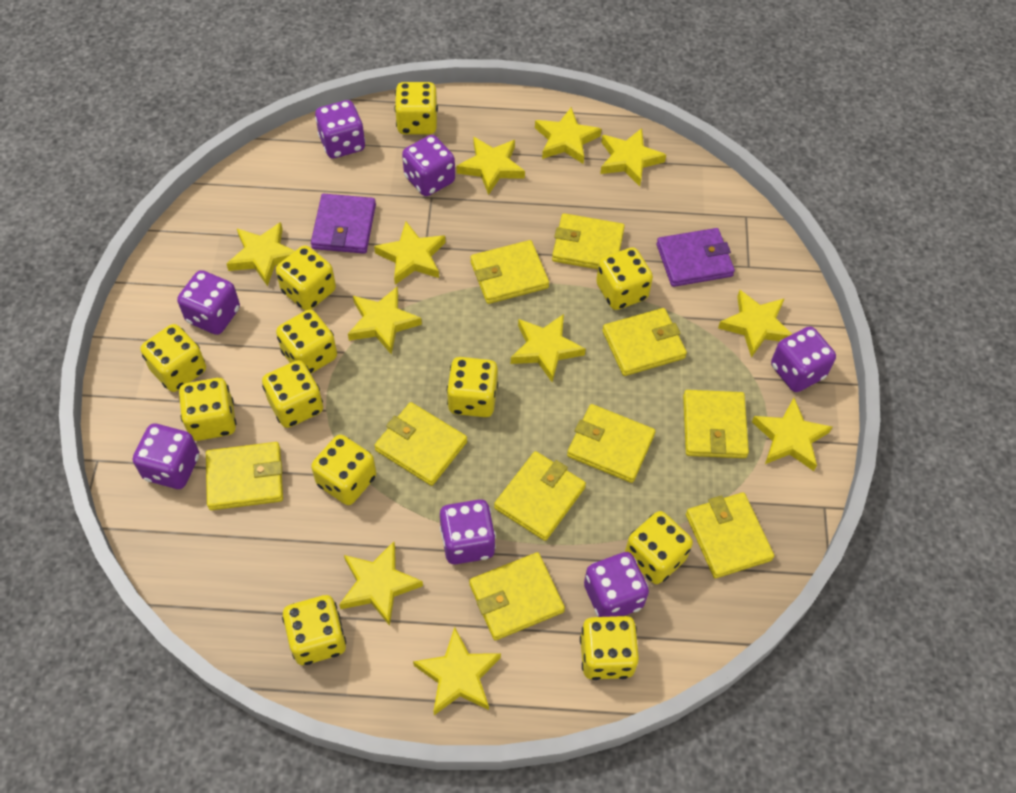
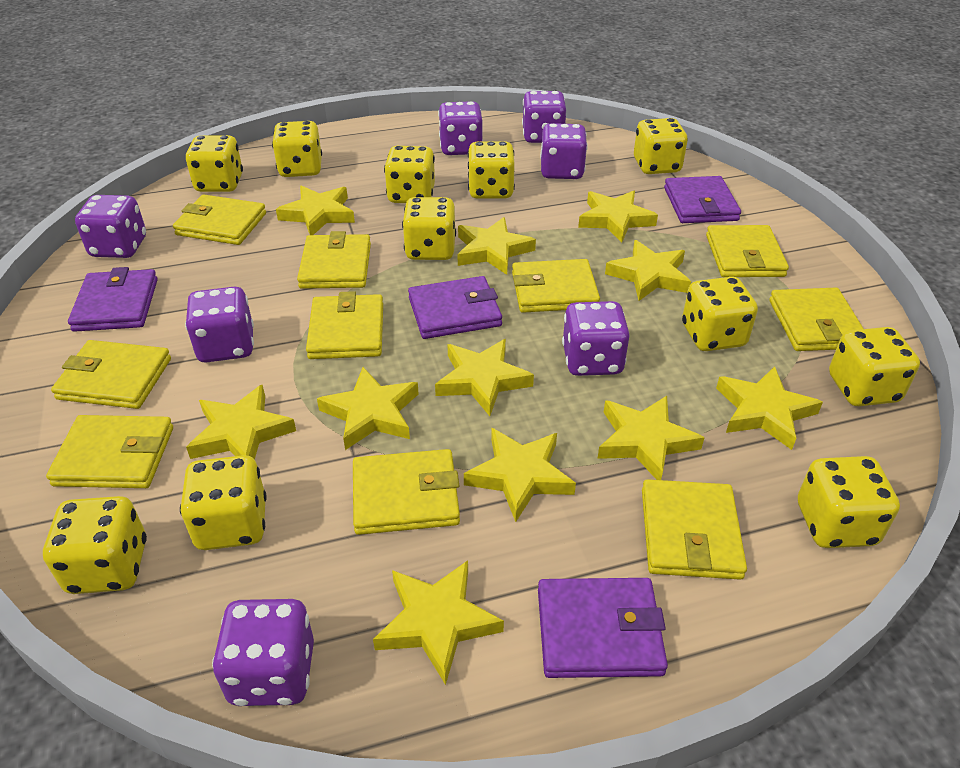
purple wallet: [311,194,376,254] [656,228,735,287] = 2 -> [68,267,158,332] [408,276,502,339] [538,578,668,678] [664,176,741,223] = 4
yellow dice: [140,324,206,392] [179,378,236,441] [262,360,323,428] [276,245,336,311] [276,309,337,373] [282,595,346,665] [311,435,376,505] [394,82,438,134] [447,357,498,417] [580,616,639,680] [596,247,653,310] [625,511,693,584] = 12 -> [43,496,147,594] [180,455,267,550] [186,135,243,192] [272,121,322,177] [384,146,435,203] [402,197,456,260] [468,141,515,199] [634,118,688,174] [682,277,758,351] [798,456,900,548] [829,327,920,406] = 11

